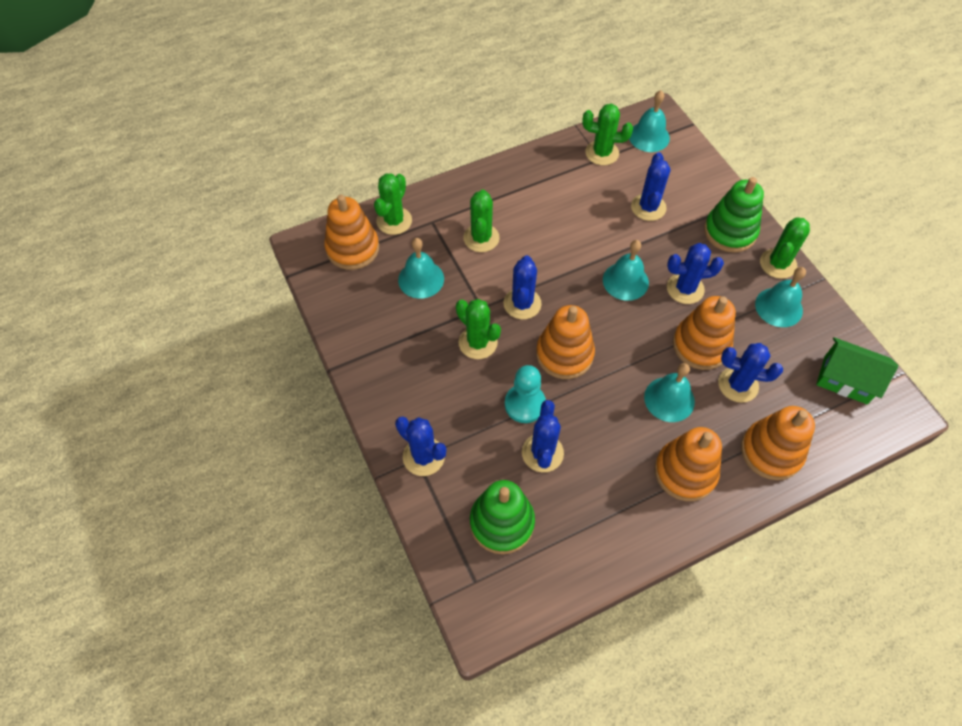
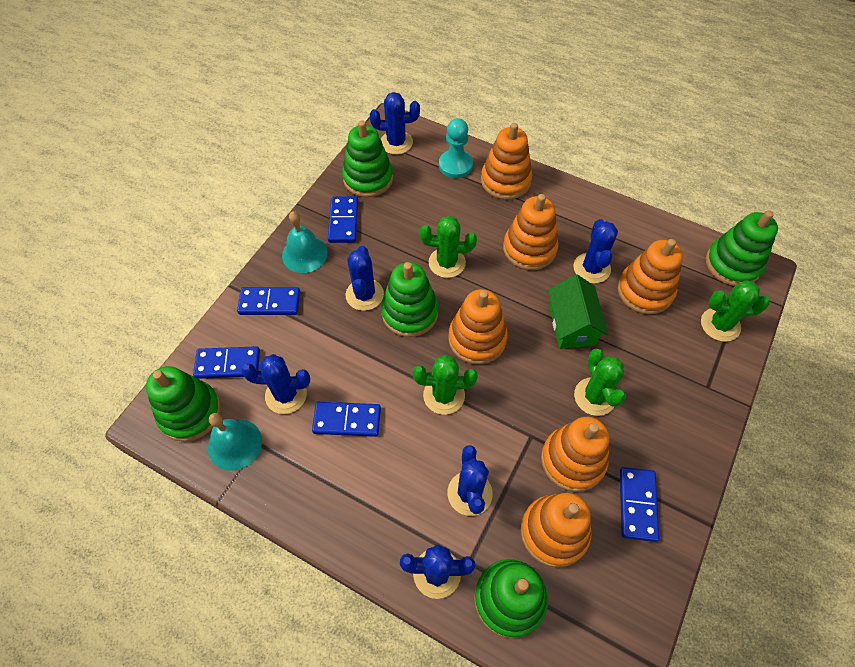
blue domino: none = 0 -> [193,346,260,379] [237,287,300,315] [312,402,381,437] [328,196,358,243] [620,467,659,542] = 5
green cactus: [374,173,412,235] [456,299,501,359] [463,190,500,252] [582,104,633,165] [760,217,810,279] = 5 -> [413,355,478,415] [420,216,477,278] [574,349,626,416] [701,280,770,342] = 4
green stacking toy: [470,480,535,554] [704,177,764,253] = 2 -> [146,366,221,442] [342,120,393,197] [381,262,439,337] [474,559,548,638] [706,210,778,286] = 5
orange stacking toy: [324,195,379,270] [536,305,595,379] [654,427,722,501] [673,296,736,370] [741,406,815,480] = 5 -> [448,289,508,364] [481,123,532,200] [503,194,559,270] [521,493,592,568] [541,417,609,492] [618,239,683,314] = 6
turquoise bell: [398,238,444,299] [603,240,649,301] [629,90,670,152] [644,363,695,422] [755,267,806,327] = 5 -> [208,413,262,471] [282,211,328,273] = 2

